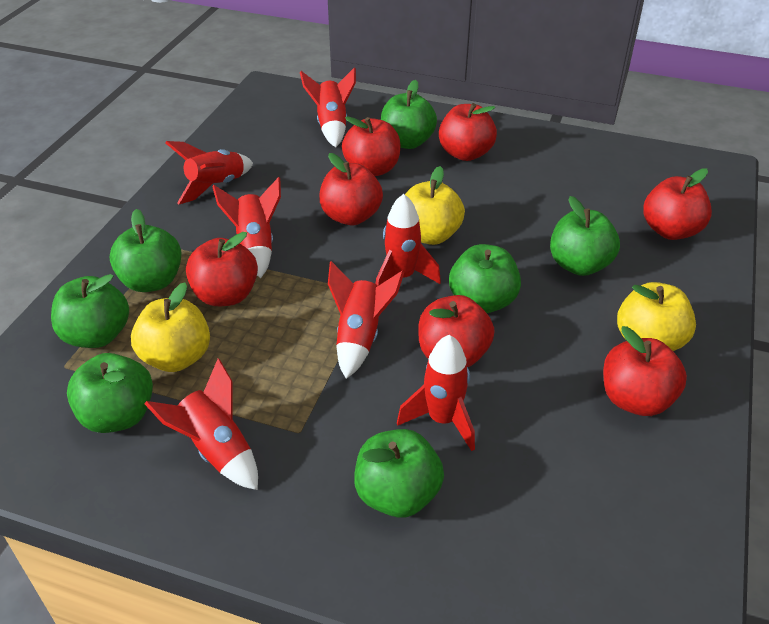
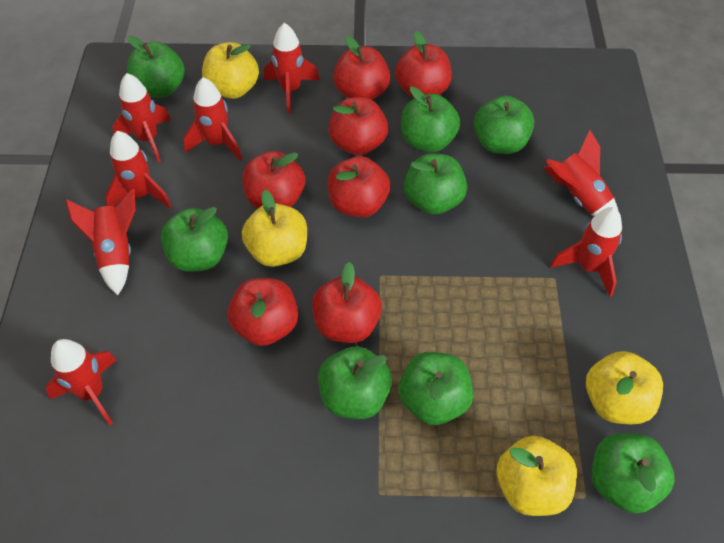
green apple: [51,274,129,348] [67,353,153,433] [110,209,182,292] [354,429,444,517] [381,80,437,149] [449,244,521,313] [550,196,620,276] = 7 -> [127,36,185,98] [161,207,228,272] [318,346,392,419] [399,352,473,425] [401,86,460,152] [404,153,467,215] [474,95,534,154] [592,433,675,514] = 8
red rocket: [144,358,258,490] [165,141,253,204] [212,177,281,278] [300,67,356,147] [328,261,404,379] [376,194,441,286] [397,335,475,451] = 7 -> [46,339,116,425] [65,189,135,295] [105,131,171,208] [113,73,171,162] [183,77,242,161] [264,23,320,114] [543,130,618,216] [551,207,622,297] = 8
yellow apple: [131,283,210,372] [405,166,465,245] [617,282,696,351] = 3 -> [202,42,259,99] [242,190,307,267] [497,436,577,516] [586,351,663,424] = 4

